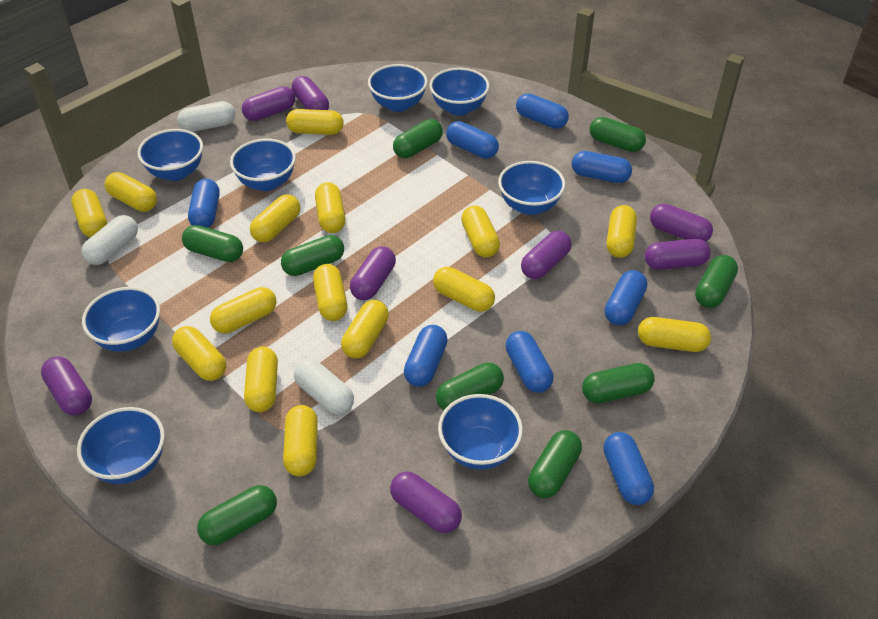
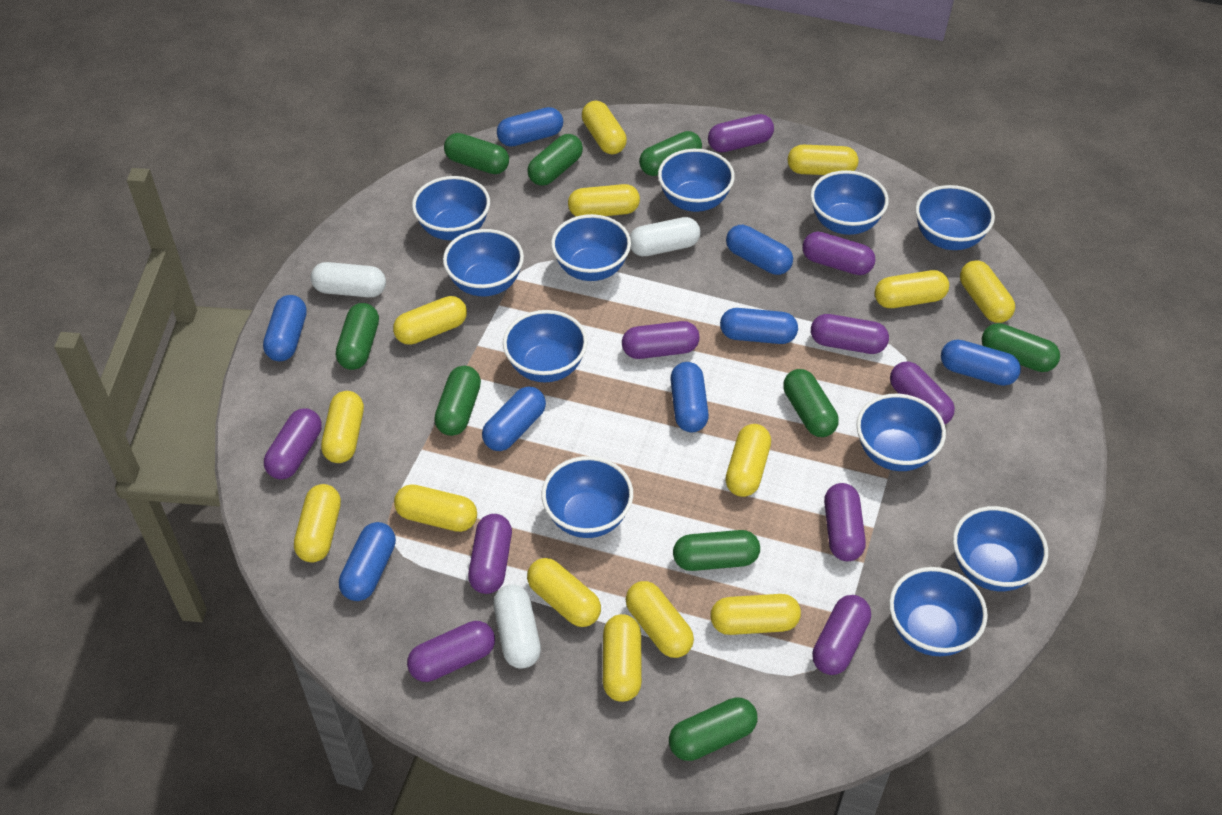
blue bowl: [77,407,165,484] [82,287,160,352] [137,129,203,181] [230,139,296,191] [368,64,428,112] [429,68,489,116] [438,394,523,470] [498,161,565,215] = 8 -> [412,176,490,241] [443,229,524,296] [503,310,588,382] [542,456,633,538] [551,214,631,281] [658,149,735,212] [810,170,889,235] [856,394,946,471] [889,567,988,656] [915,185,995,250] [953,506,1048,591] = 11
purple capsule: [41,356,92,415] [242,86,295,121] [292,76,329,110] [350,246,396,300] [390,471,462,533] [521,231,572,279] [644,239,711,270] [650,204,713,242] = 8 -> [264,408,322,479] [407,621,495,682] [468,514,512,594] [622,321,700,359] [708,114,774,153] [802,232,876,275] [811,314,889,354] [812,595,871,675] [824,483,866,561] [890,361,955,424] = 10
yellow capsule: [71,189,107,238] [105,172,157,212] [172,326,226,381] [210,287,276,333] [244,347,278,412] [250,194,300,242] [283,405,318,476] [286,109,344,135] [313,264,347,321] [315,182,346,233] [341,300,389,358] [433,267,495,312] [461,205,500,257] [607,205,637,258] [638,317,711,352] = 15 -> [294,484,341,562] [321,391,364,463] [393,296,467,345] [394,484,477,532] [527,558,601,627] [568,184,640,216] [582,101,627,154] [603,614,642,702] [626,581,694,658] [710,594,801,635] [725,424,771,497] [788,145,858,175] [875,270,949,308] [960,260,1015,323] = 14

